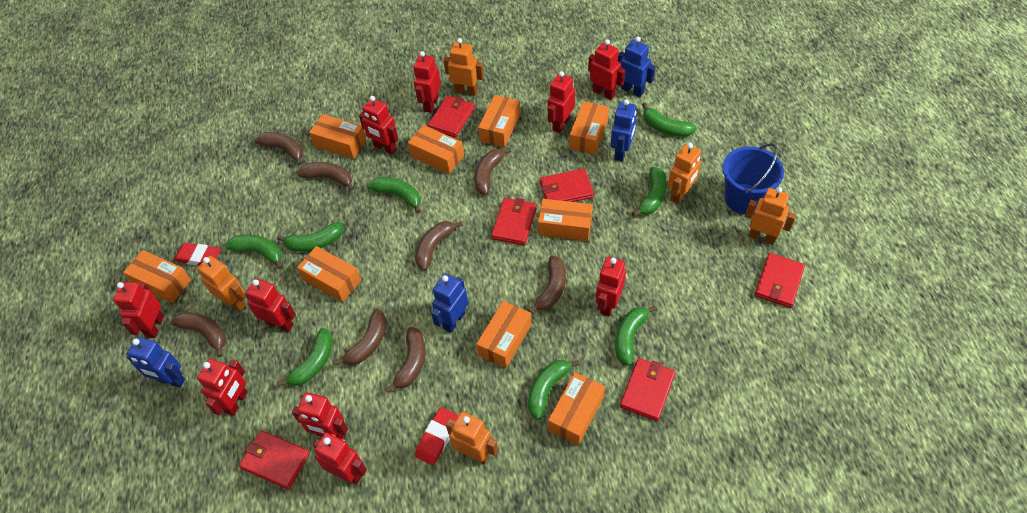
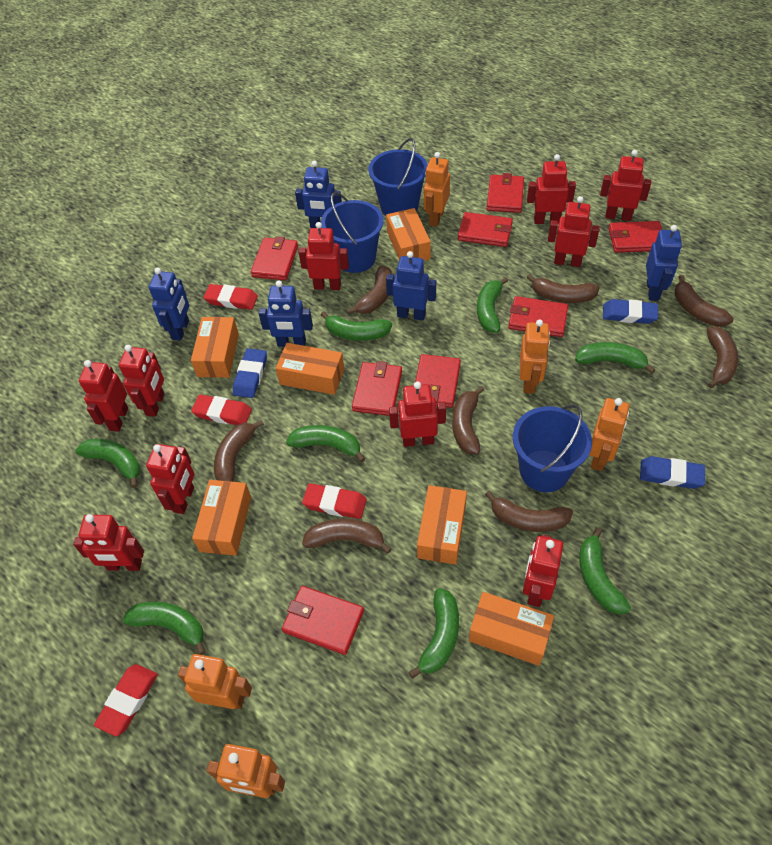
blue bucket: [722,143,784,214] = 1 -> [321,192,383,273] [368,138,428,215] [513,404,592,492] = 3
blue eraser: none = 0 -> [233,348,267,398] [603,299,658,324] [640,456,705,489] = 3
blue robot: [127,337,185,388] [431,274,468,333] [611,99,637,161] [617,37,655,97] = 4 -> [149,268,189,341] [259,281,313,347] [295,161,342,228] [386,251,436,321] [646,225,682,301] = 5
orange box: [123,250,191,303] [297,246,361,302] [309,114,367,159] [408,125,464,174] [476,301,532,368] [478,95,520,148] [538,199,593,241] [548,372,605,445] [569,101,609,154] = 9 -> [191,317,239,378] [192,480,251,556] [276,343,344,395] [386,208,431,261] [417,485,467,565] [469,592,554,666] = 6
red eraser: [174,243,221,266] [415,407,459,465] = 2 -> [94,664,158,737] [191,394,252,425] [204,284,258,310] [302,483,367,519] = 4
red wallet: [239,430,310,489] [427,96,475,138] [491,198,537,245] [540,169,594,202] [620,358,675,421] [755,253,805,308] = 6 -> [251,236,298,280] [282,586,364,655] [352,361,402,416] [415,354,461,408] [458,212,513,247] [487,173,524,213] [508,296,568,337] [609,221,662,253] = 8

